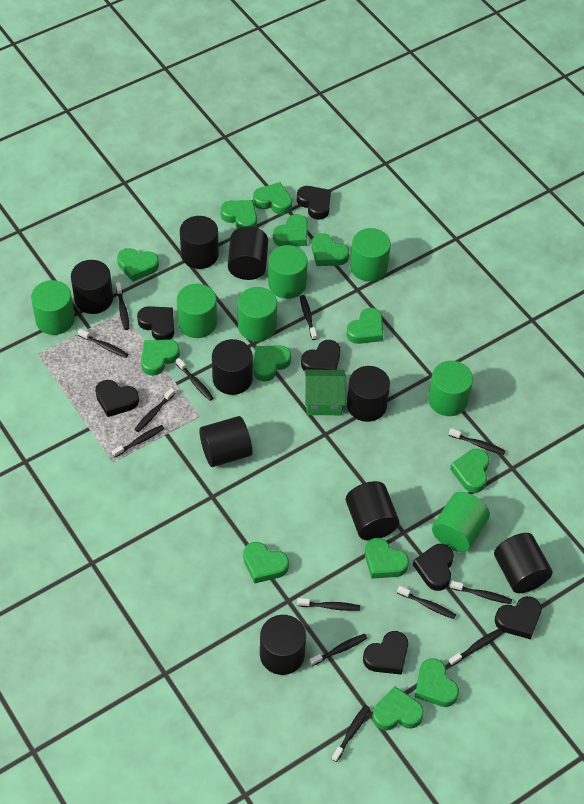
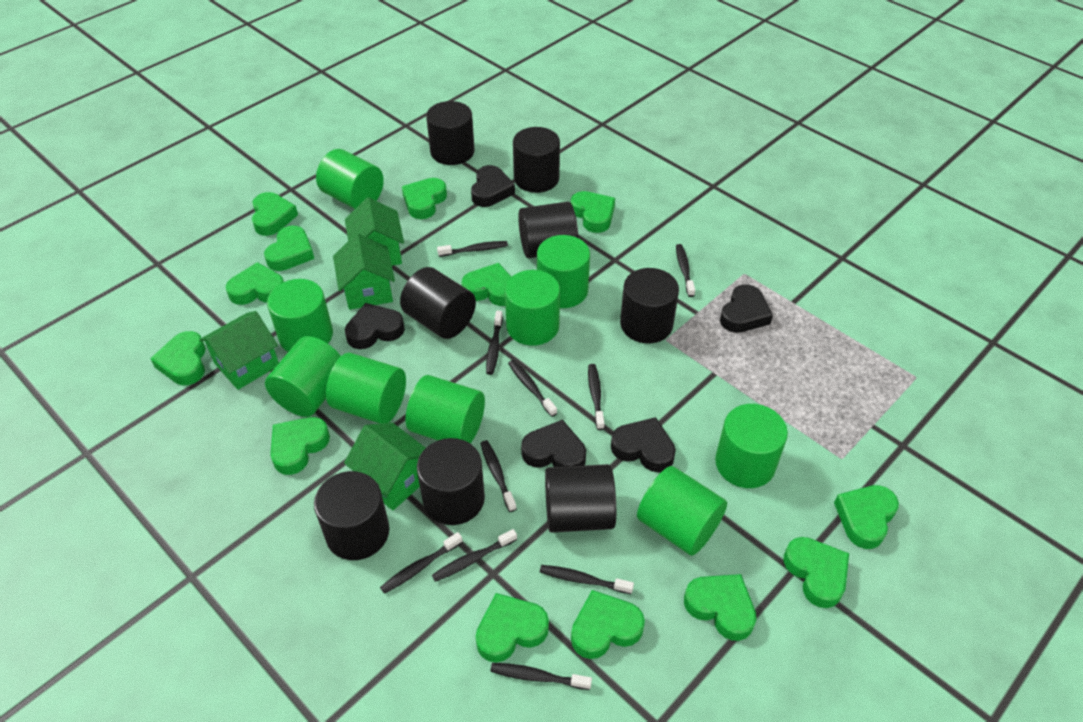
black cylinder: [71,260,113,314] [180,216,219,269] [199,416,252,467] [212,339,253,395] [228,226,268,280] [260,615,306,675] [346,481,399,541] [347,366,390,422] [494,533,553,593] = 9 -> [314,471,389,560] [400,267,476,339] [417,438,485,525] [426,101,475,165] [513,127,560,193] [518,202,578,258] [545,464,616,533] [620,268,679,343] = 8
black heart: [95,380,139,417] [137,306,174,340] [297,186,331,220] [301,340,340,371] [363,631,408,675] [413,544,454,591] [495,596,542,639] = 7 -> [345,303,405,349] [471,165,515,207] [521,419,586,468] [611,417,676,472] [720,284,773,333] = 5
black toothbrush: [78,329,128,358] [112,425,164,457] [116,282,129,330] [135,388,175,432] [176,358,214,401] [297,598,360,611] [300,295,317,340] [309,634,367,666] [332,705,370,762] [397,586,456,619] [449,428,505,455] [449,629,502,666] [450,581,512,604] = 13 -> [380,532,463,594] [432,529,517,582] [437,241,508,257] [481,440,517,512] [486,310,503,375] [490,663,592,690] [508,360,557,417] [540,565,634,594] [588,364,604,430] [676,244,695,297] = 10
green cylinder: [31,280,75,335] [177,284,217,338] [237,287,277,341] [268,245,308,299] [350,228,391,281] [428,361,473,416] [432,492,490,552] = 7 -> [265,336,341,417] [267,279,333,352] [316,149,384,209] [326,353,406,424] [406,375,485,444] [505,270,560,346] [537,235,590,308] [637,466,727,556] [715,404,788,488] = 9
green house: [305,370,346,415] = 1 -> [199,311,279,390] [333,234,395,310] [344,422,425,510] [345,197,404,266] = 4

